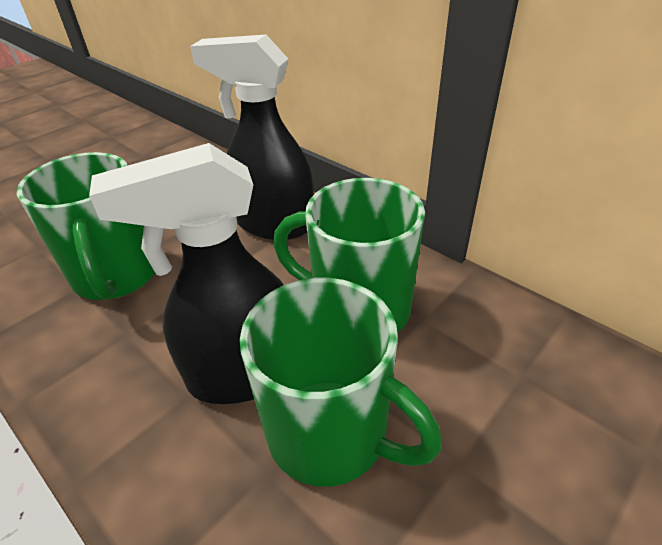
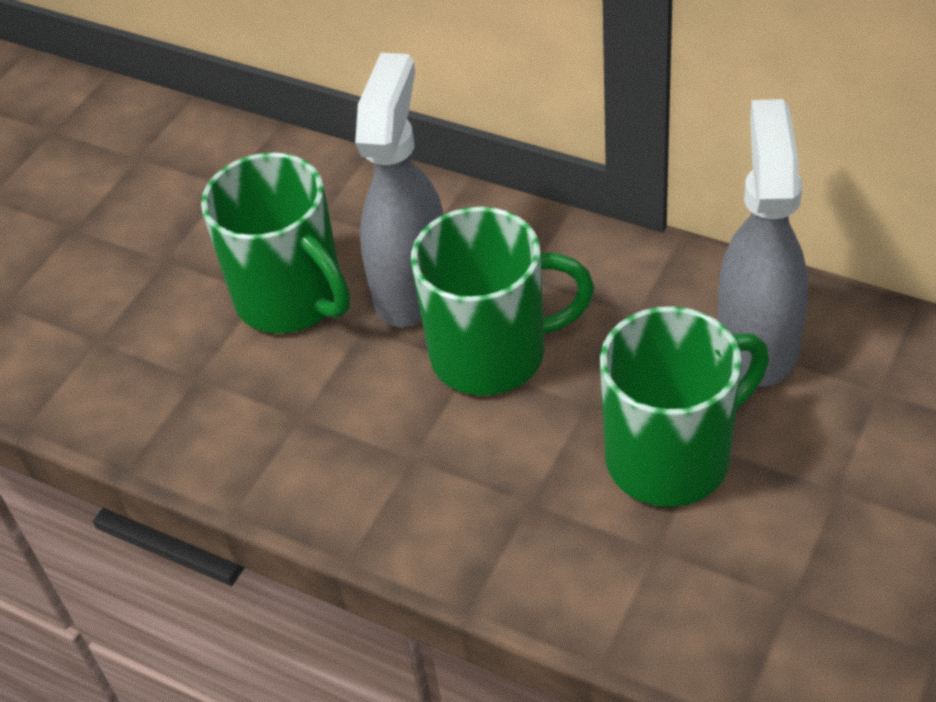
black spray bottle: [89,143,284,404] [190,34,314,240] = 2 -> none = 0
grey spray bottle: none = 0 -> [355,53,444,327] [718,99,808,387] = 2

